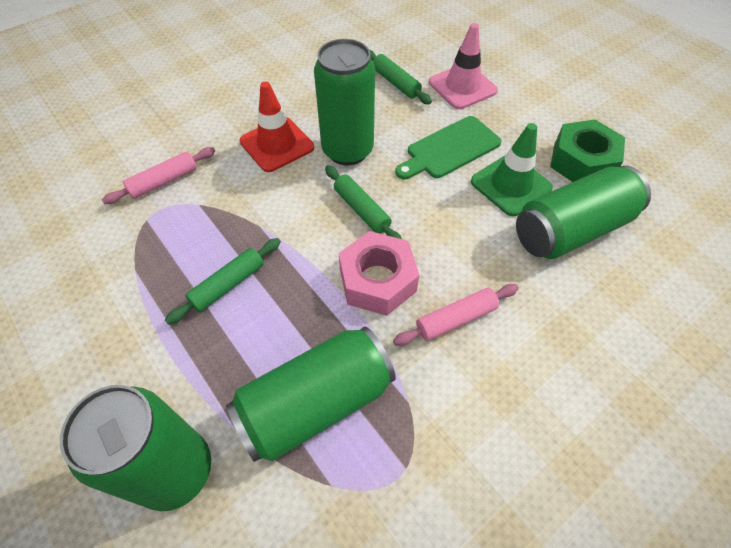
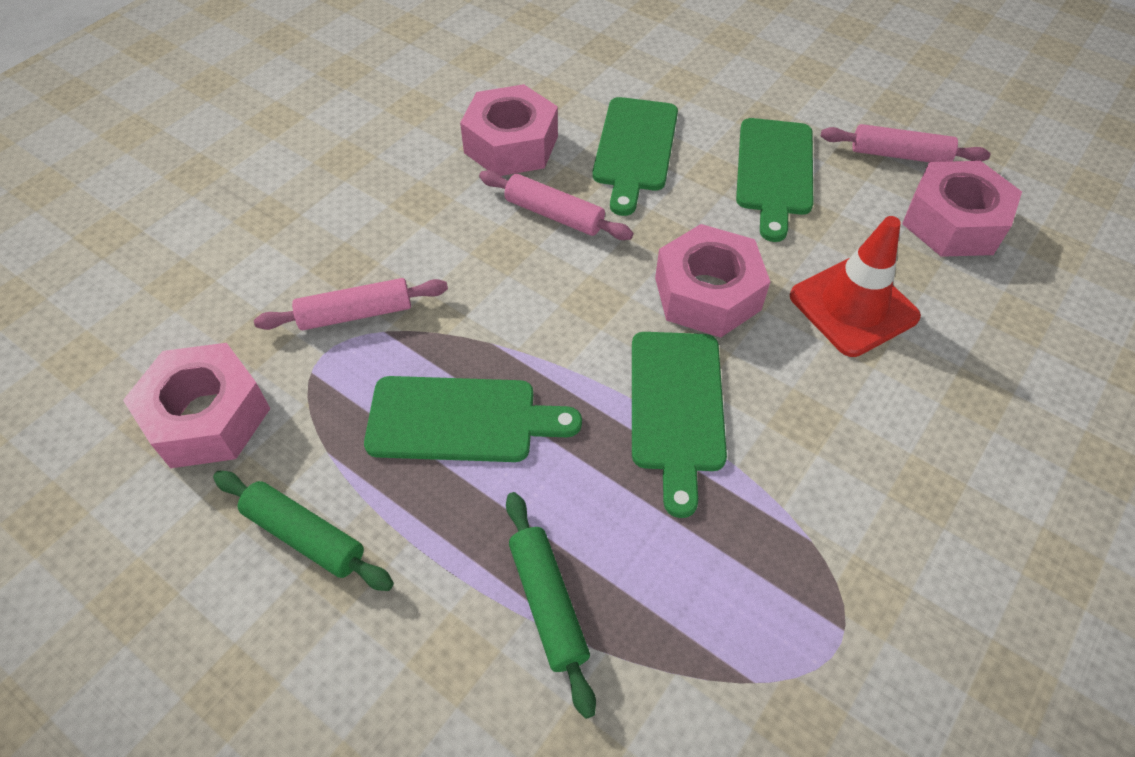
green can: [60,385,211,511] [226,327,396,462] [314,39,375,166] [516,166,651,259] = 4 -> none = 0
green cutting board: [395,116,502,179] = 1 -> [364,376,582,462] [592,97,678,216] [632,332,727,518] [736,118,813,242] = 4
green nut: [550,120,625,182] = 1 -> none = 0
green rolling pin: [165,238,281,325] [325,165,402,239] [370,50,432,104] = 3 -> [213,471,394,591] [506,492,596,719] = 2
green traffic cone: [471,123,553,216] = 1 -> none = 0
pink nut: [339,231,420,316] = 1 -> [123,343,271,468] [460,84,558,176] [655,224,770,338] [902,161,1022,257] = 4
pink rolling pin: [102,147,215,204] [393,284,519,346] = 2 -> [254,278,448,330] [479,170,634,240] [821,124,990,162] = 3
pink traffic cone: [429,23,498,109] = 1 -> none = 0

